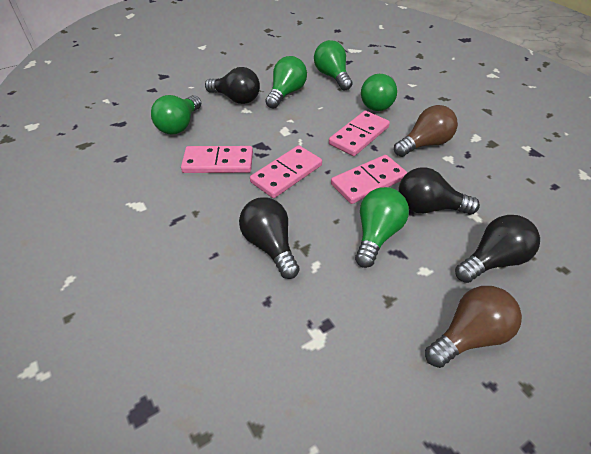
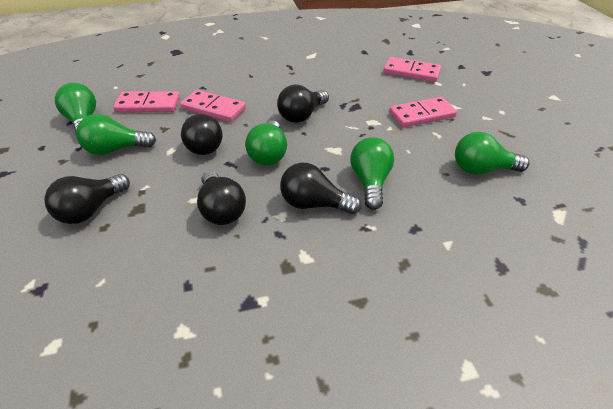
black light bulb: [205,67,260,104] [239,197,300,279] [399,167,480,215] [455,215,540,283] = 4 -> [44,174,130,224] [181,114,223,155] [197,171,246,225] [277,85,329,123] [280,163,362,214] = 5
brown light bulb: [394,105,458,157] [425,286,522,368] = 2 -> none = 0

